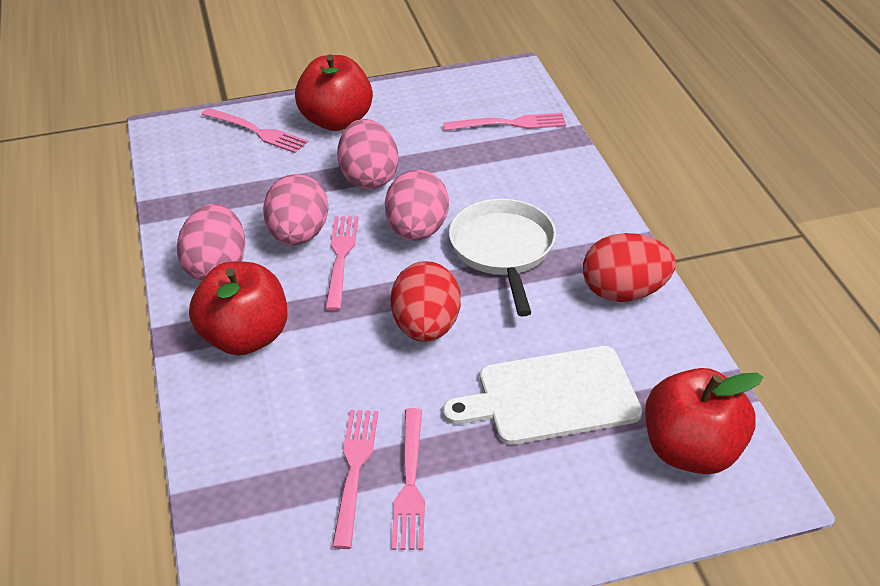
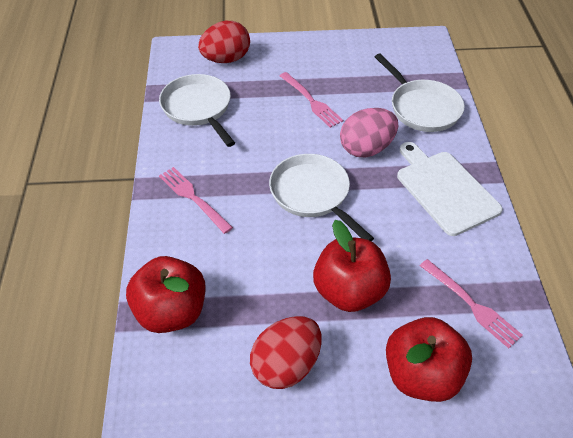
pink egg: [177,204,245,281] [263,174,328,246] [337,119,398,189] [385,170,449,241] = 4 -> [340,108,398,157] = 1
pink fork: [201,108,308,153] [325,216,358,311] [332,410,378,549] [391,408,425,550] [443,113,566,131] = 5 -> [159,167,233,234] [279,72,343,128] [420,259,523,348] = 3
white pan: [449,199,556,317] = 1 -> [159,74,235,147] [269,154,374,242] [375,53,465,132] = 3

